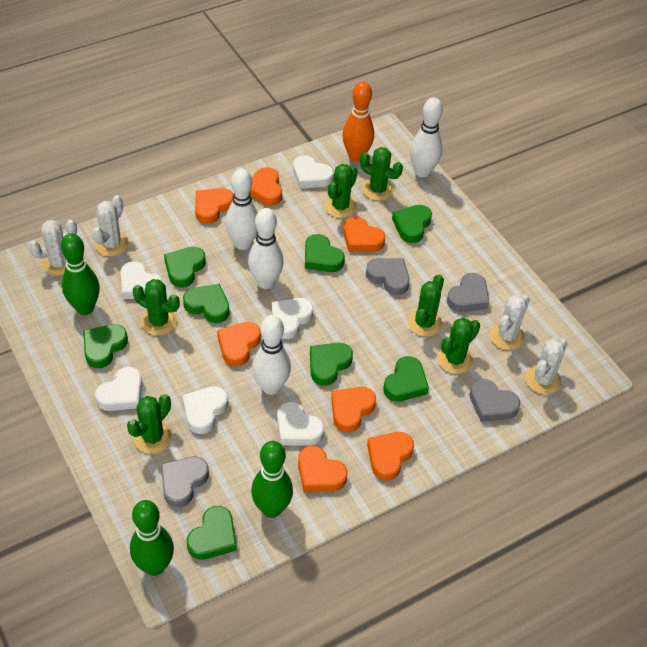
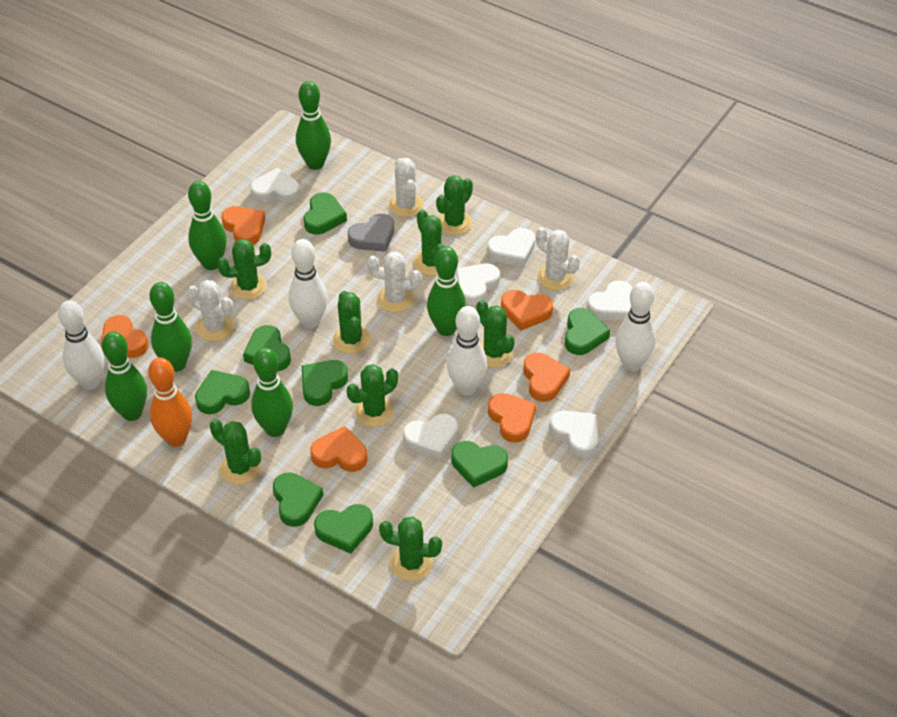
green bowling pin: [61,233,100,315] [130,500,174,576] [251,441,293,518] = 3 -> [102,331,147,421] [149,282,192,372] [188,181,227,270] [251,348,293,437] [296,81,331,170] [427,246,466,336] = 6
green cactus: [127,394,172,454] [133,279,180,336] [325,164,358,218] [360,147,403,201] [408,274,444,337] [437,318,480,374] = 6 -> [210,419,261,485] [217,239,271,300] [333,291,371,354] [347,364,398,427] [379,517,442,581] [414,209,445,276] [436,175,473,235] [476,300,515,368] = 8
grey heart: [161,457,209,507] [366,258,410,295] [447,273,489,312] [470,379,520,422] = 4 -> [348,214,394,252] = 1
orange heart: [195,188,234,224] [217,322,261,367] [250,167,282,206] [298,446,348,492] [331,387,376,432] [343,217,385,252] [367,432,414,480] = 7 -> [100,315,148,358] [221,206,265,245] [310,426,367,472] [488,393,536,443] [501,290,553,331] [523,353,570,402] = 6

